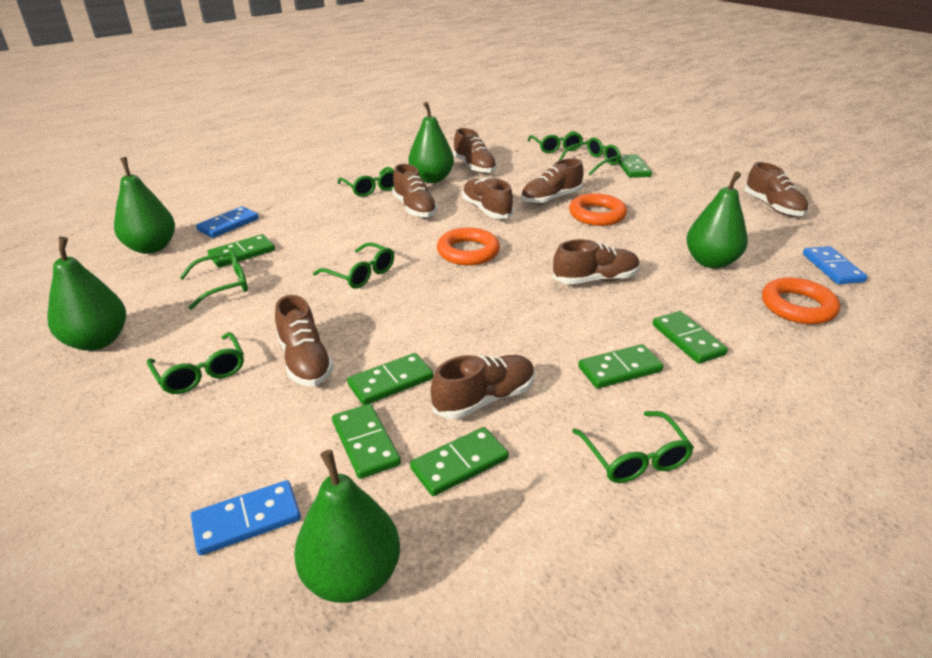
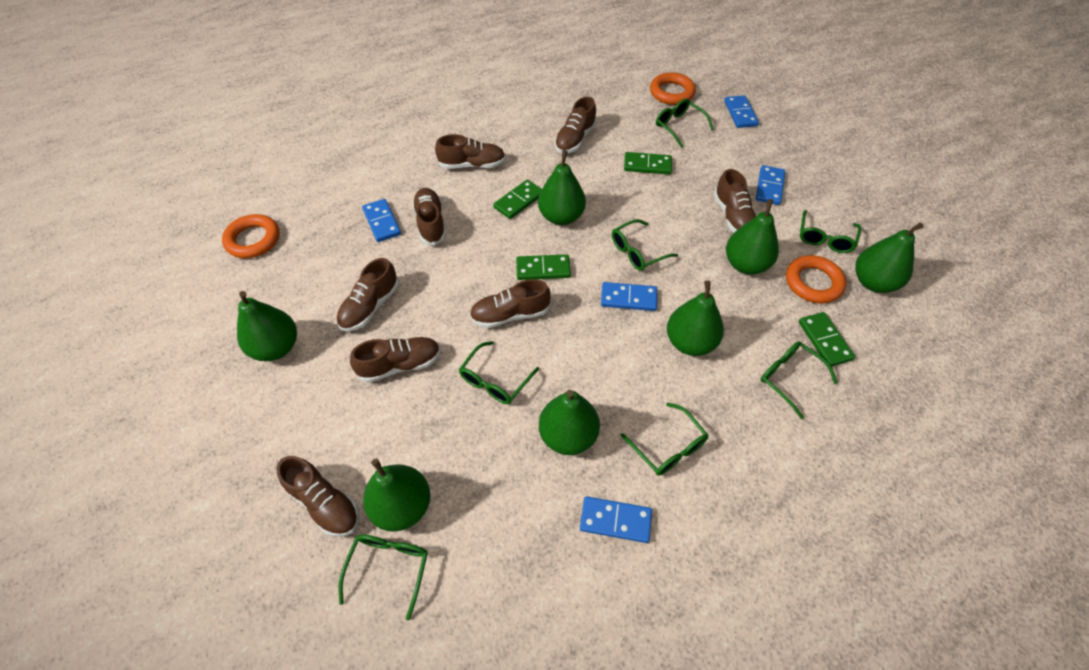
blue domino: [191,480,301,556] [196,206,259,238] [803,246,867,284] = 3 -> [362,199,401,242] [580,496,652,543] [601,282,657,311] [724,95,759,128] [756,165,785,205] = 5
green domino: [207,234,275,267] [332,404,401,479] [347,353,434,405] [410,427,509,496] [578,344,664,389] [618,154,652,178] [652,311,728,364] = 7 -> [493,180,542,219] [516,254,571,280] [624,152,672,175] [799,312,855,367] = 4
green pear: [47,237,126,351] [114,157,175,254] [294,449,400,603] [409,102,454,183] [686,171,748,269] = 5 -> [237,291,297,361] [363,459,430,532] [538,150,586,225] [539,390,600,455] [667,281,724,356] [726,199,779,275] [855,223,924,293] = 7

